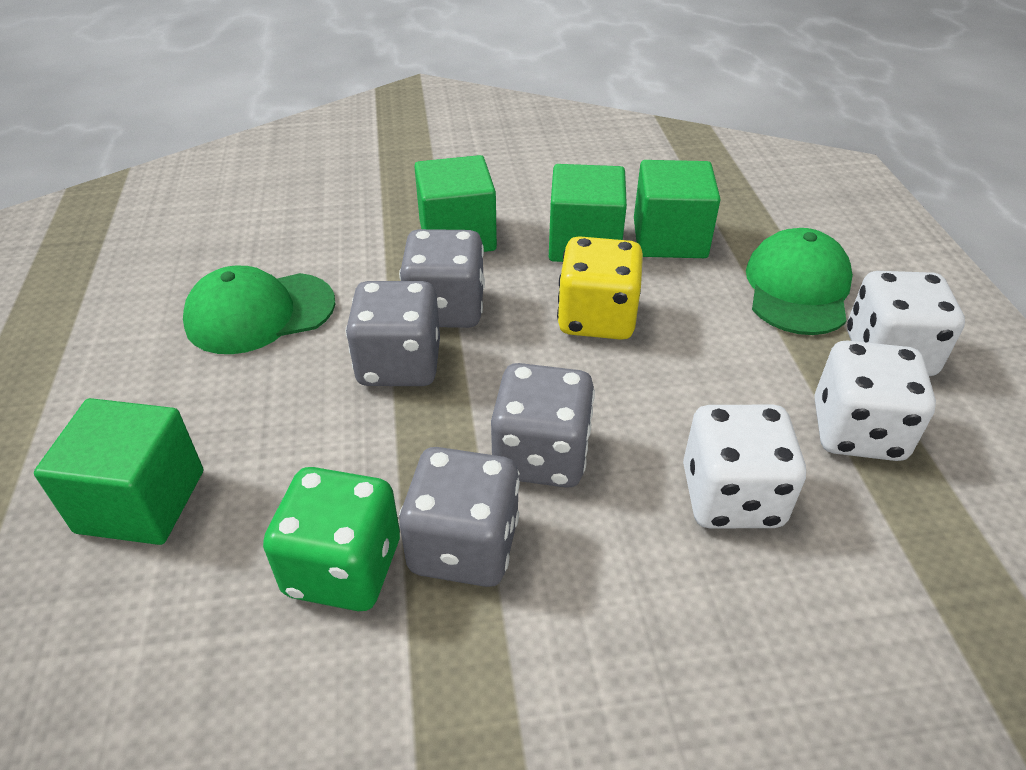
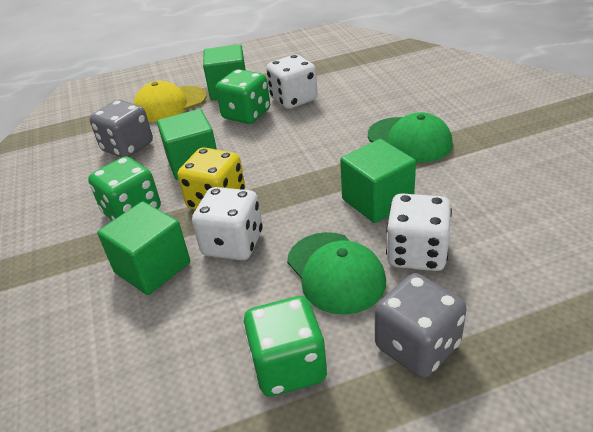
green dice: [263,467,400,611] = 1 -> [88,156,161,221] [216,69,270,124] [243,296,327,396] = 3
grey dice: [346,281,440,386] [399,229,485,328] [399,447,520,587] [491,363,595,488] = 4 -> [90,100,153,157] [375,273,467,378] = 2
yellow cap: none = 0 -> [134,81,207,122] = 1

